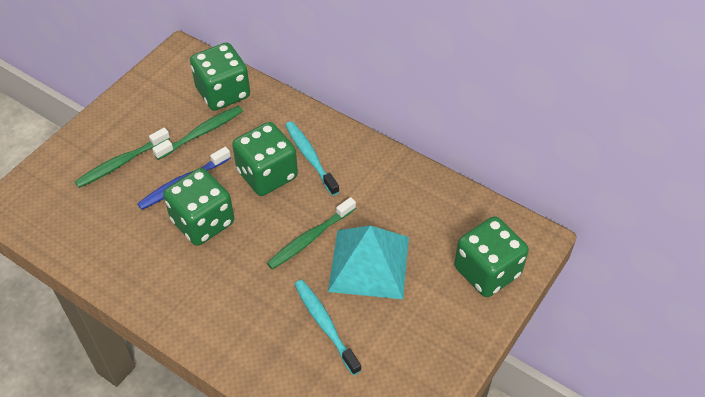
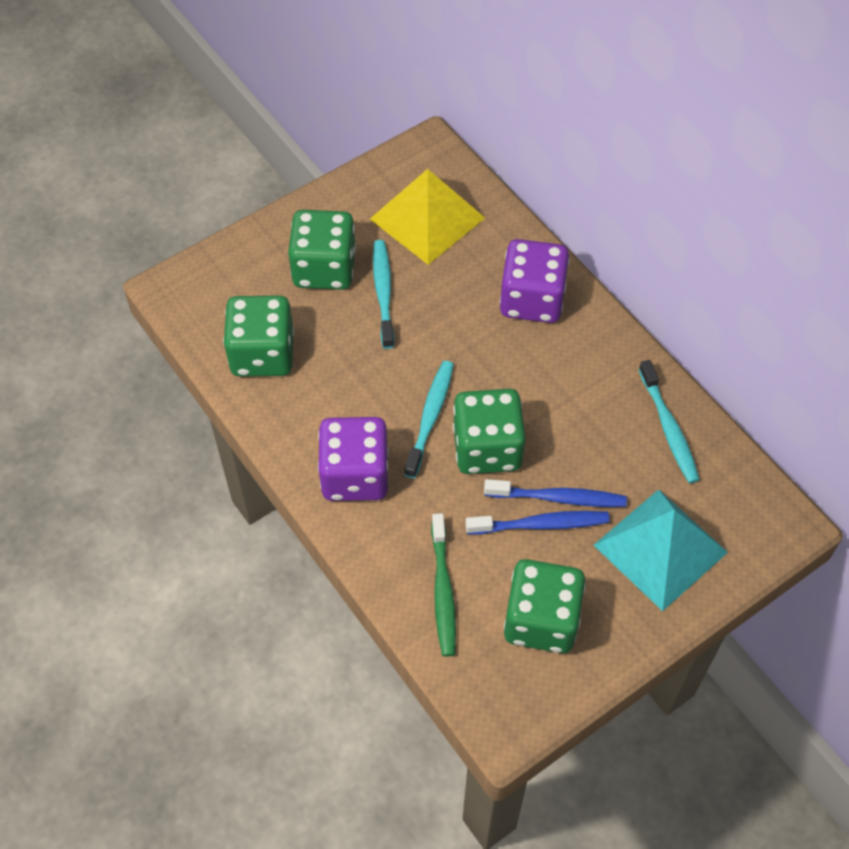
blue toothbrush: [137,147,231,210] = 1 -> [466,511,610,534] [484,479,627,507] = 2
green toothbrush: [75,128,170,188] [152,106,243,160] [267,197,356,269] = 3 -> [431,513,456,657] = 1
purple dice: none = 0 -> [318,417,389,501] [500,239,569,323] = 2
turquoise toothbrush: [285,121,340,196] [294,280,361,375] = 2 -> [373,240,394,349] [404,361,454,478] [639,360,700,483] = 3
yellow pyramid: none = 0 -> [370,169,485,265] = 1

